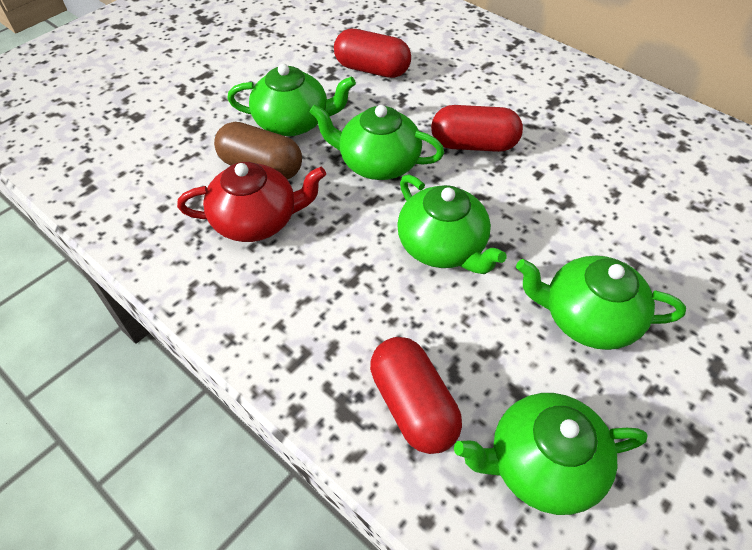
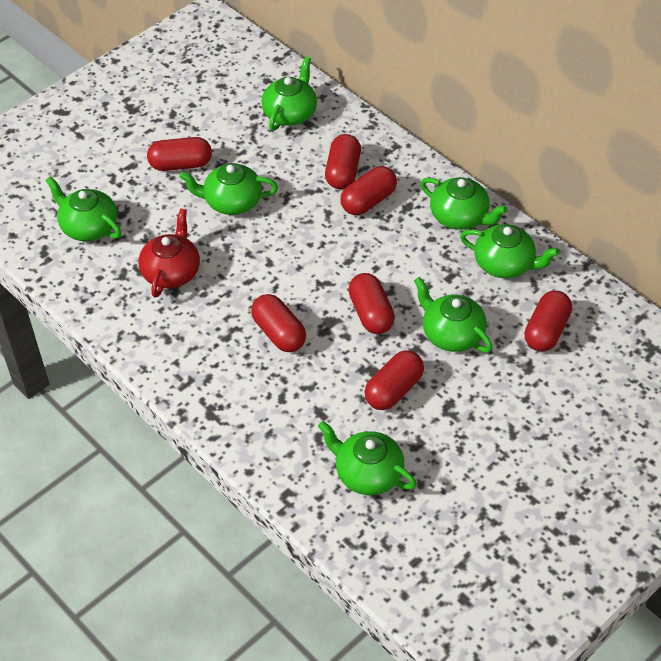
brown capsule: [214,122,302,180] = 1 -> none = 0
green teapot: [227,64,356,136] [309,104,444,180] [397,175,506,274] [454,393,648,515] [516,256,686,350] = 5 -> [45,176,121,241] [179,163,278,215] [261,56,317,131] [318,421,417,495] [414,277,493,353] [420,177,508,230] [460,224,559,278] = 7
red capsule: [334,29,411,78] [370,337,462,454] [431,105,523,152] = 3 -> [147,137,212,171] [251,294,306,352] [325,134,361,189] [341,166,397,215] [348,273,395,334] [364,350,424,410] [525,291,572,351] = 7

